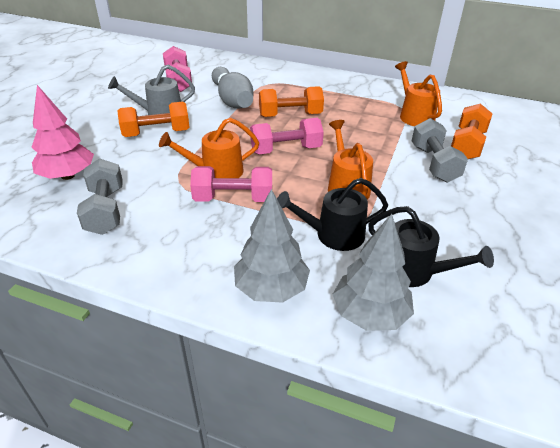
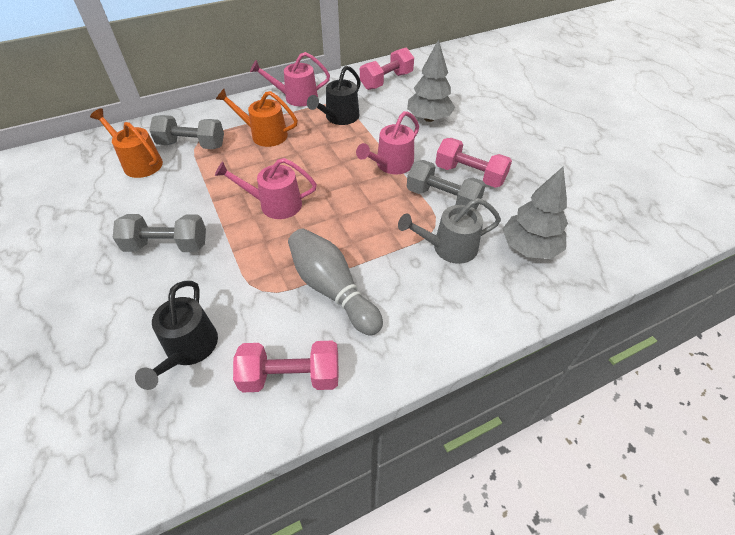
grey dumbbell: [77,158,123,235] [412,118,468,182] = 2 -> [113,214,206,252] [149,115,224,149] [407,160,486,210] = 3
orange dumbbell: [117,102,190,137] [259,86,324,117] [451,103,492,159] = 3 -> none = 0
orange watering can: [159,118,259,178] [328,120,373,200] [395,61,442,126] = 3 -> [90,108,163,178] [216,89,298,147] = 2
pink tree: [31,85,94,180] = 1 -> none = 0
pink watering can: none = 0 -> [215,158,317,219] [250,52,330,106] [356,111,419,174] = 3

